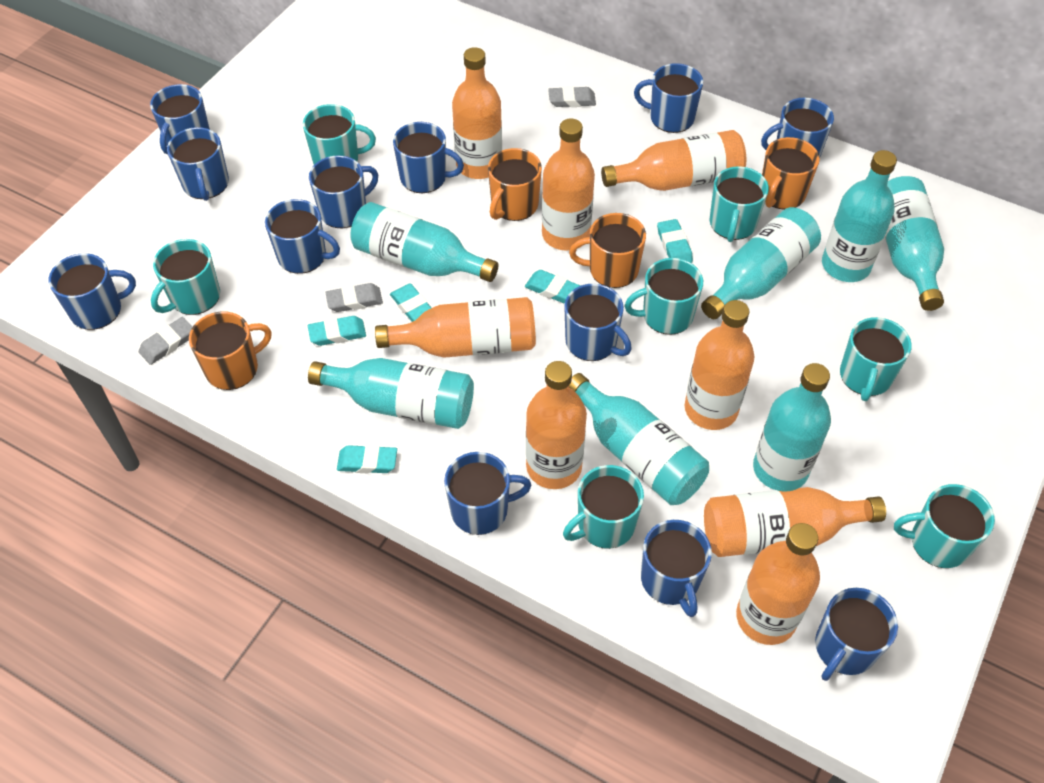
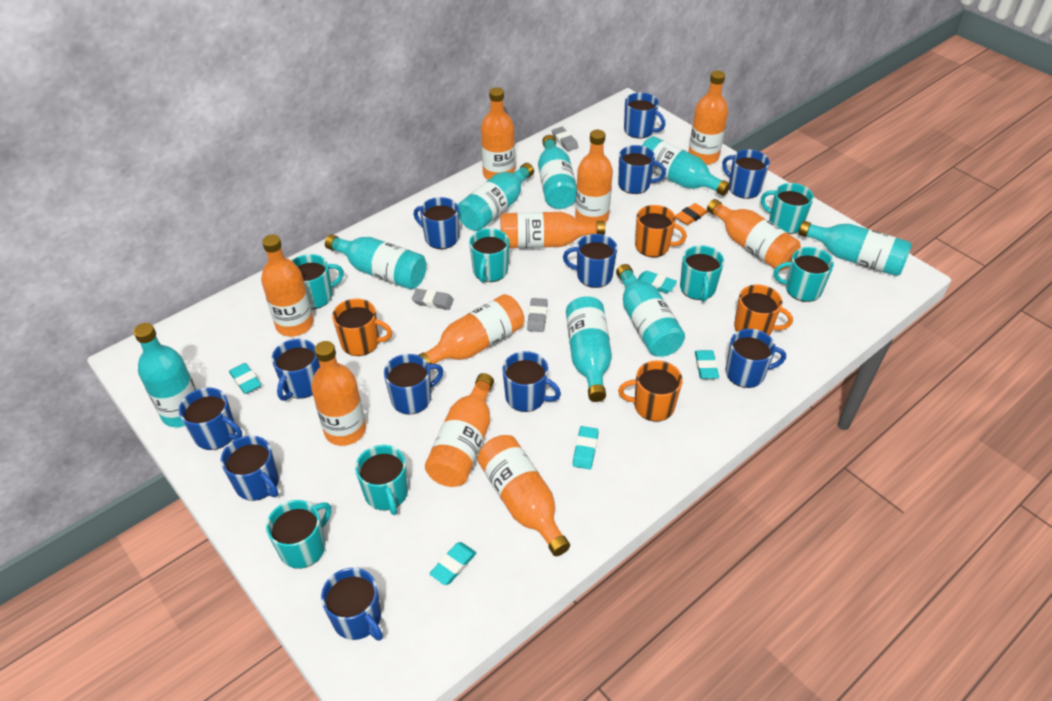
orange bottle: [375,297,536,358] [452,47,502,179] [526,361,587,489] [542,118,595,250] [601,130,746,191] [685,300,754,430] [704,487,886,557] [736,523,820,645] = 8 -> [261,235,313,337] [311,341,366,446] [418,294,524,364] [425,373,494,487] [477,435,570,556] [481,87,515,180] [500,212,605,248] [575,130,613,223] [688,71,728,165] [707,199,801,271] = 10
orange eraser: none = 0 -> [675,203,708,225] = 1
turquoise bottle: [308,358,474,429] [350,202,498,282] [569,373,709,505] [701,207,821,319] [753,363,831,490] [822,150,897,282] [885,176,944,311] = 7 -> [134,323,196,427] [325,234,427,290] [458,163,534,231] [538,135,576,209] [566,296,612,402] [616,264,685,357] [642,136,730,196] [798,221,912,276] = 8

